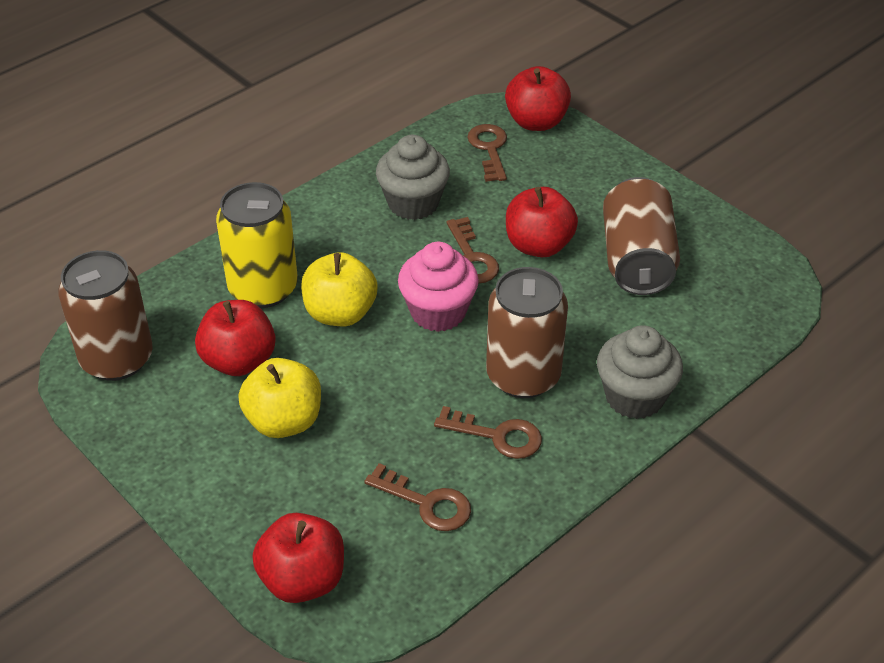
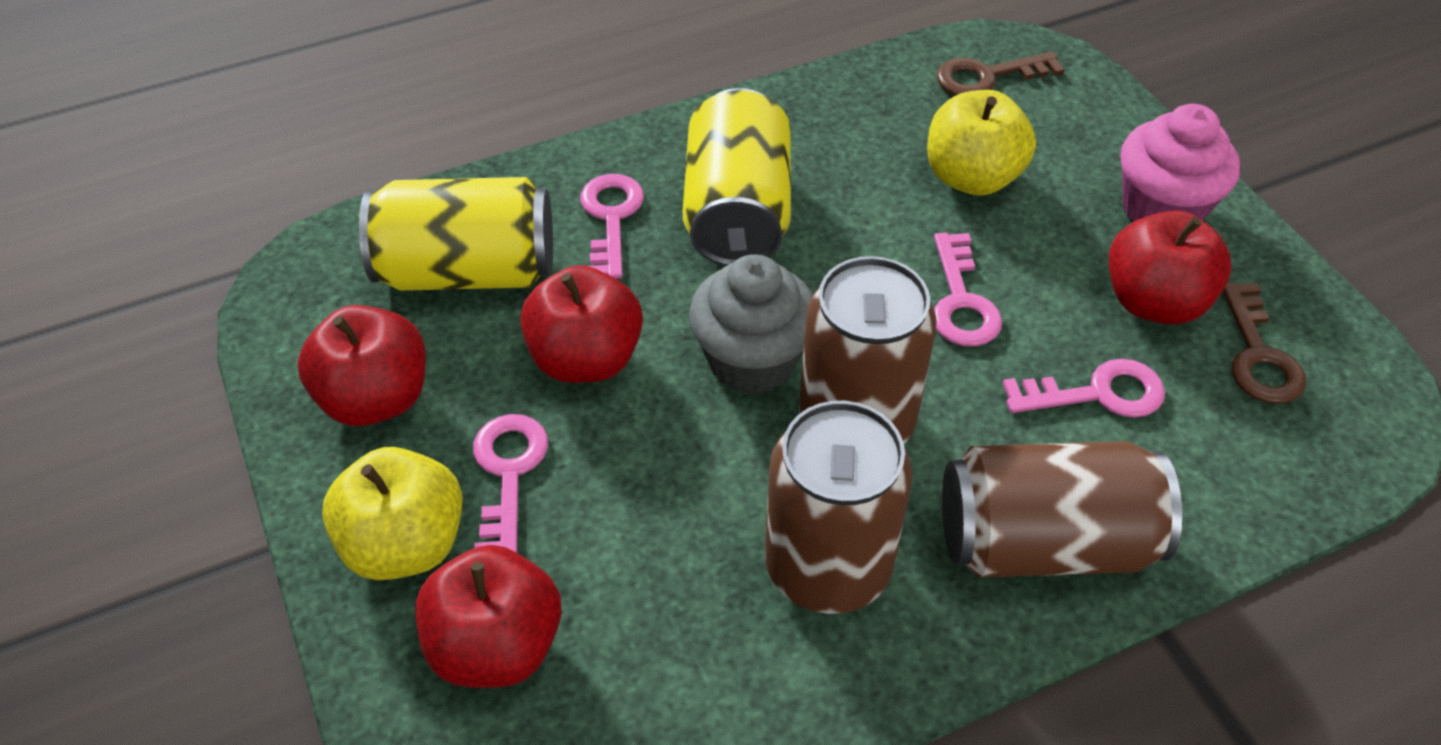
brown key: [364,463,471,531] [434,406,542,459] [446,217,499,284] [467,124,507,182] = 4 -> [937,52,1065,95] [1223,282,1306,404] = 2
grey cupcake: [376,135,450,220] [597,325,683,419] = 2 -> [689,254,813,394] = 1
pink key: none = 0 -> [473,414,548,552] [580,174,644,279] [934,233,1002,347] [1002,359,1165,418] = 4
yellow can: [216,182,298,308] = 1 -> [359,177,553,291] [683,88,791,266] = 2

